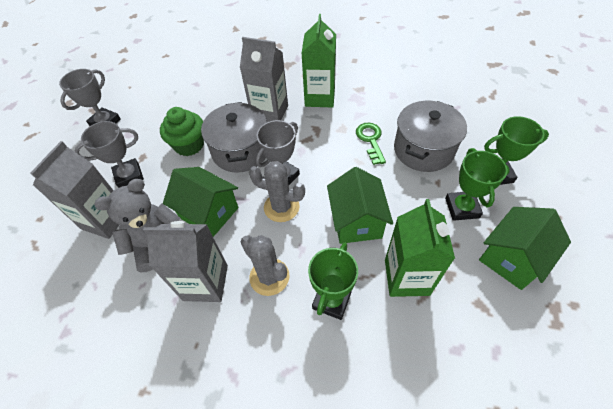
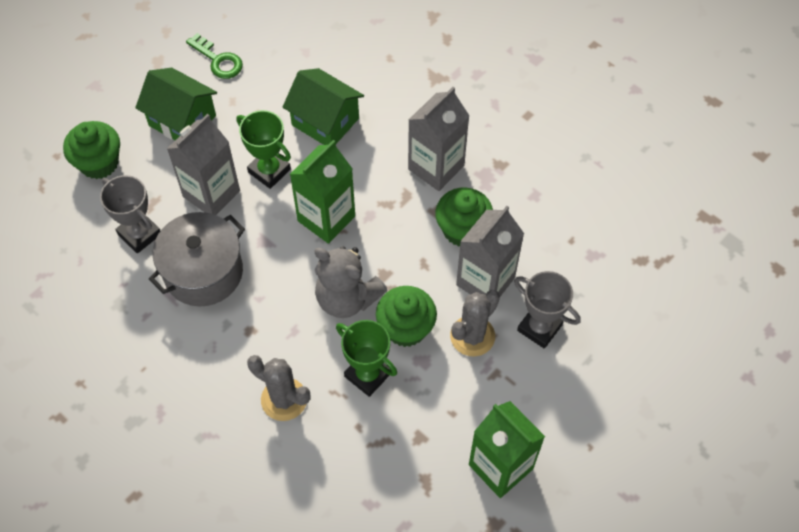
green cupcake: [160,107,204,156] = 1 -> [63,121,120,179] [376,286,437,347] [435,188,493,247] = 3
green house: [163,167,239,237] [327,167,393,244] [479,207,571,290] = 3 -> [135,68,217,140] [283,68,364,145] = 2
green trophy: [308,243,358,320] [445,148,507,221] [484,116,549,185] = 3 -> [236,110,291,189] [336,320,397,397] = 2
grey pot: [201,102,267,173] [394,101,467,172] = 2 -> [149,212,245,306] = 1
grey trophy: [59,69,121,126] [74,121,144,188] [256,120,300,185] = 3 -> [100,175,160,254] [514,271,581,349] = 2

